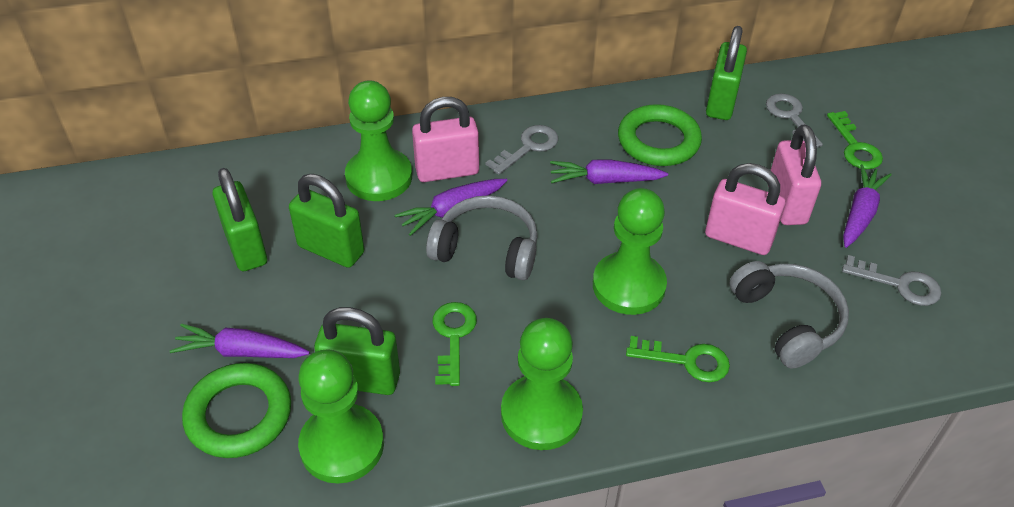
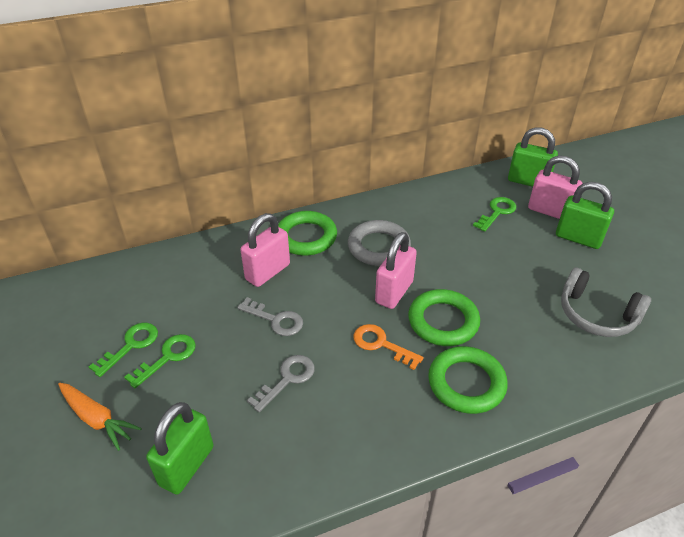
green padlock: [212,168,267,271] [289,174,364,268] [314,307,400,395] [706,26,747,120] = 4 -> [146,402,214,495] [508,127,558,187] [556,182,614,249] = 3
green pawn: [298,349,384,484] [345,80,412,201] [501,318,583,450] [593,188,667,315] = 4 -> none = 0
green ring: [182,363,291,458] [618,104,702,166] = 2 -> [278,211,337,256] [408,289,480,346] [428,346,508,414] = 3
grey headphones: [426,195,538,280] [730,261,849,369] = 2 -> [561,268,651,337] = 1
grey key: [486,125,558,175] [766,94,823,148] [842,255,941,306] = 3 -> [237,297,303,336] [247,355,315,412] = 2
grey ring: none = 0 -> [348,220,411,266] = 1
orange carrot: none = 0 -> [58,383,142,451] = 1
orange key: none = 0 -> [354,324,424,370] = 1
purple carrot: [170,324,310,358] [395,179,507,236] [550,160,668,184] [843,164,892,248] = 4 -> none = 0

